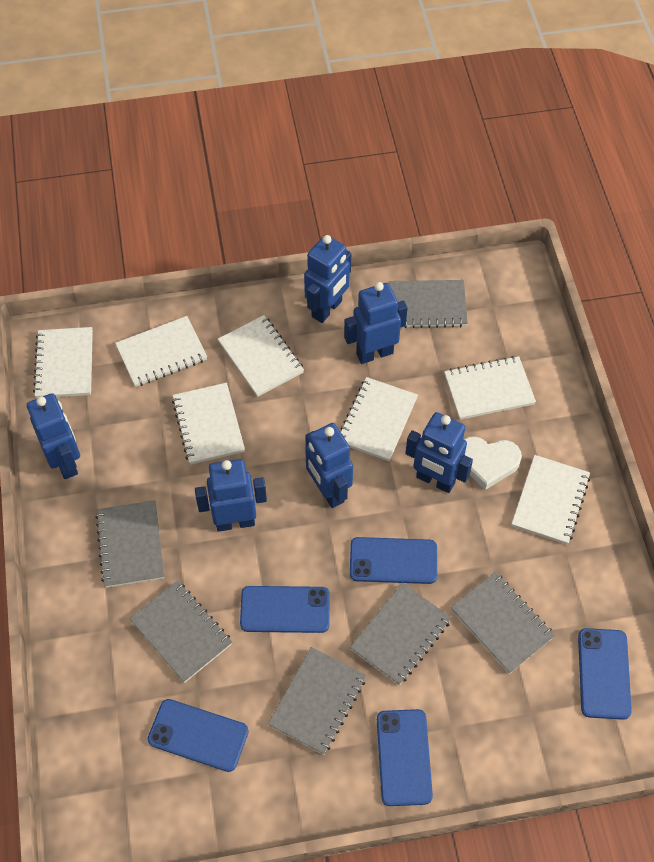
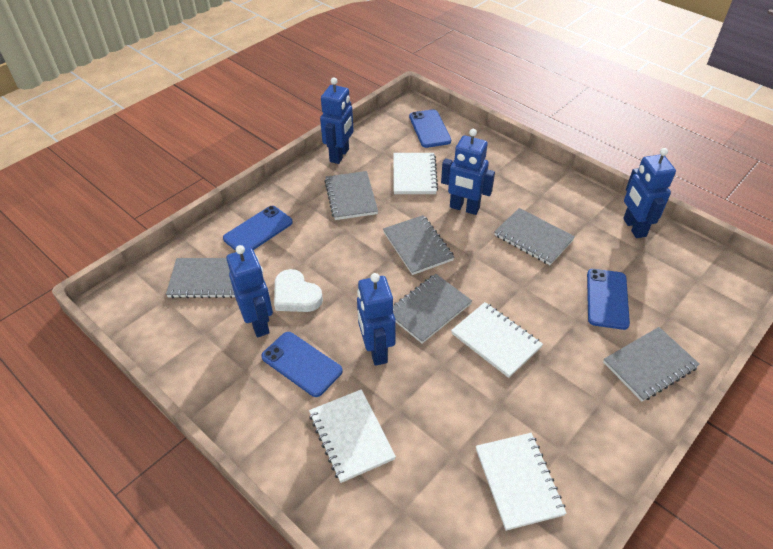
blue phone: [148,699,249,772] [240,586,330,633] [350,537,437,584] [377,709,433,806] [578,628,632,720] = 5 -> [223,206,293,251] [261,332,343,397] [409,109,451,148] [587,269,630,330] = 4
blue robot: [27,393,80,479] [195,459,267,532] [304,235,351,323] [305,423,353,508] [344,282,408,364] [405,412,473,493] = 6 -> [226,245,273,337] [320,77,354,164] [357,273,396,366] [441,129,495,215] [623,148,676,238] = 5
white notebook: [33,327,93,398] [115,316,207,387] [172,383,245,465] [218,315,304,397] [340,377,418,461] [444,356,536,420] [512,455,590,545] = 7 -> [309,389,396,483] [393,153,438,194] [451,302,543,378] [476,433,567,531] = 4

